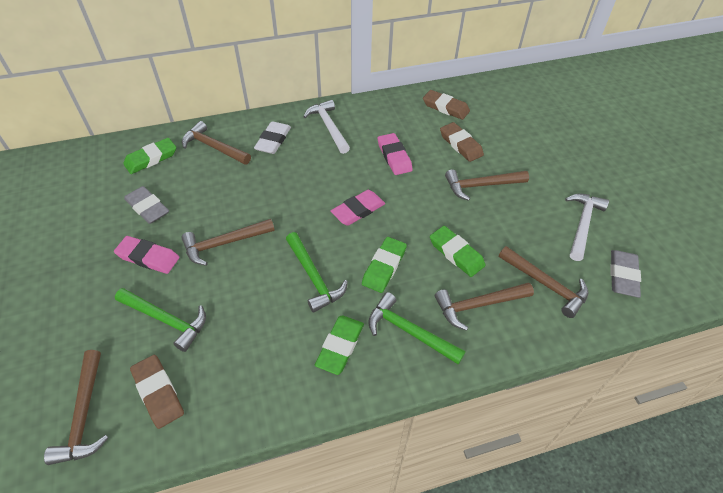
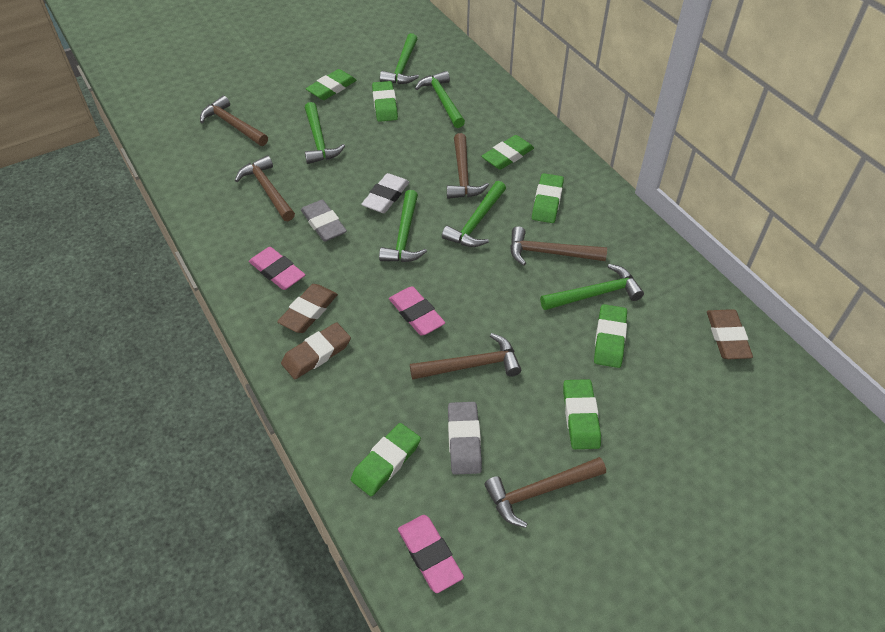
green eraser: [123,138,176,174] [315,315,364,375] [362,237,407,293] [430,226,486,277] = 4 -> [306,69,357,100] [351,423,421,496] [372,81,398,122] [481,135,534,170] [532,173,564,223] [563,379,601,449] [594,304,627,368] = 7
green hammer: [115,288,206,352] [286,232,348,313] [368,292,466,365] = 3 -> [305,102,345,164] [379,190,427,262] [380,33,419,84] [415,71,465,128] [442,181,506,247] [540,264,644,310] = 6
white hammer: [303,100,350,154] [565,194,609,261] = 2 -> none = 0

